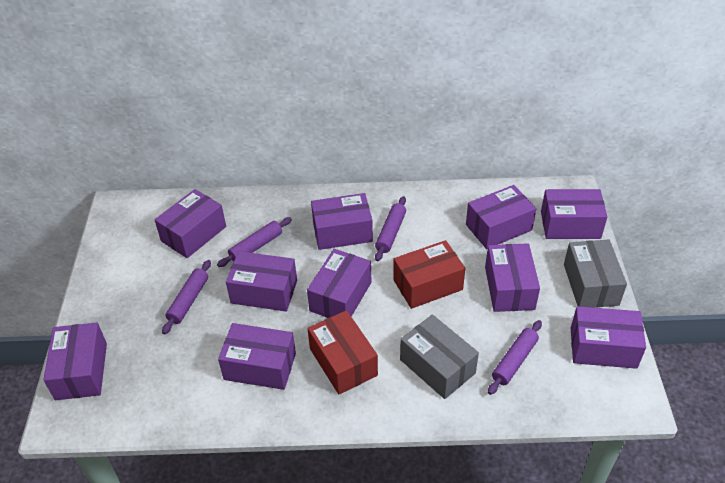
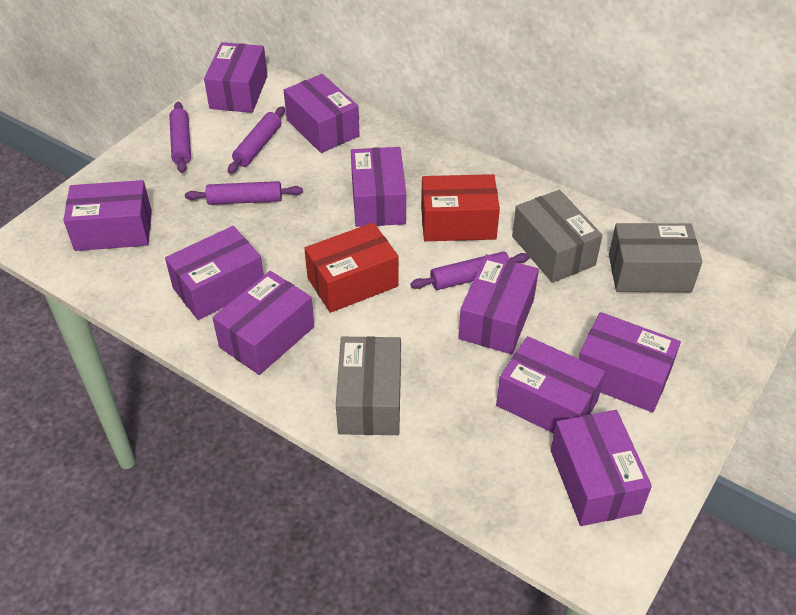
grey box: [400,314,479,399] [564,240,627,308] = 2 -> [336,336,401,435] [512,190,602,283] [609,223,702,292] = 3

